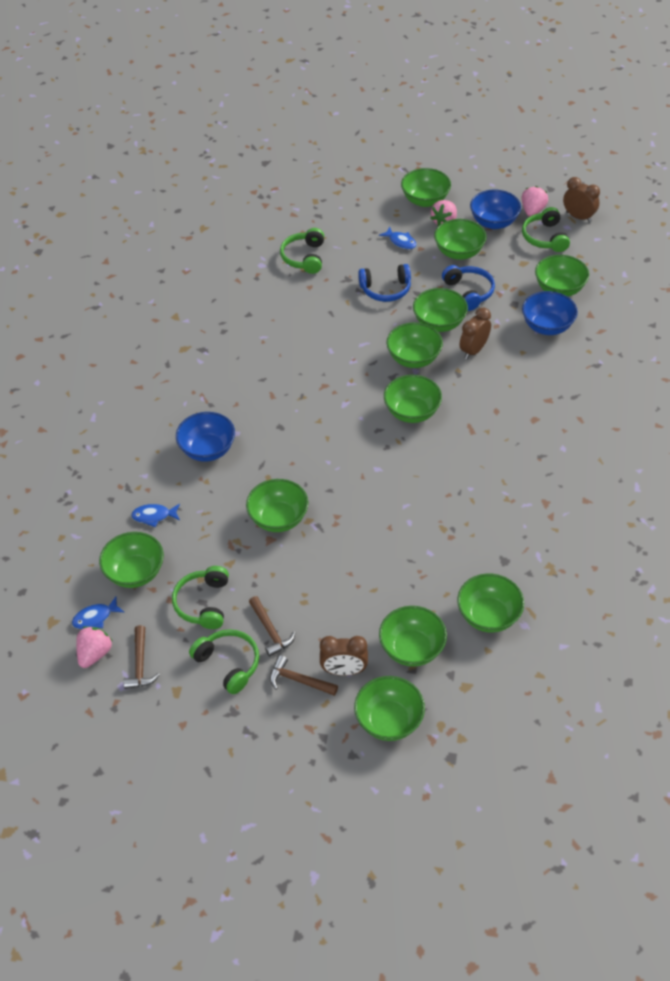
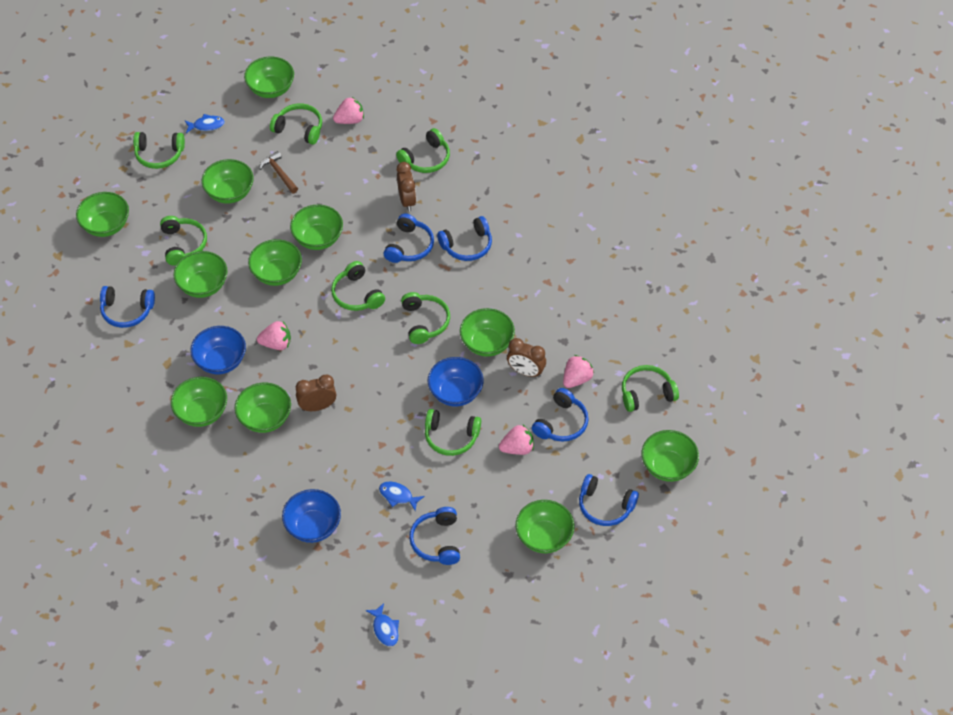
blue headphones: [358,264,411,302] [442,265,495,311] = 2 -> [100,286,155,328] [383,214,434,263] [409,507,460,565] [437,216,492,261] [532,388,589,442] [579,474,639,526] = 6
brown hammer: [123,625,160,689] [249,596,295,657] [270,655,338,696] = 3 -> [259,151,298,193] = 1
green headphones: [172,566,229,629] [189,629,259,694] [280,228,324,274] [522,207,570,252] = 4 -> [133,132,185,169] [160,216,207,266] [270,104,322,145] [331,261,385,311] [396,128,450,173] [401,292,450,344] [425,409,481,456] [622,365,679,412] = 8
pink strawberry: [76,626,112,668] [430,200,457,226] [522,186,548,217] = 3 -> [257,321,291,350] [333,97,364,124] [499,425,534,455] [563,355,594,388] = 4

